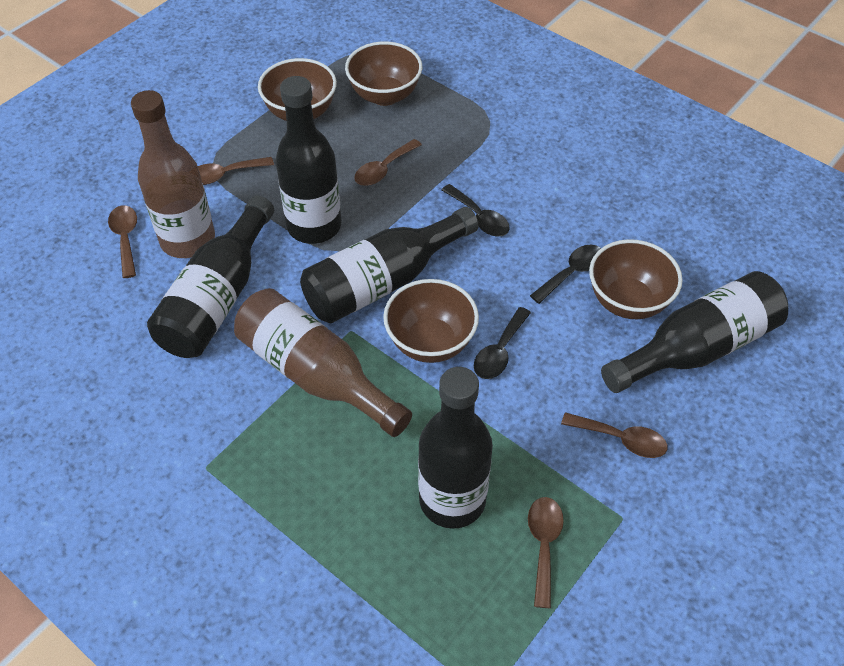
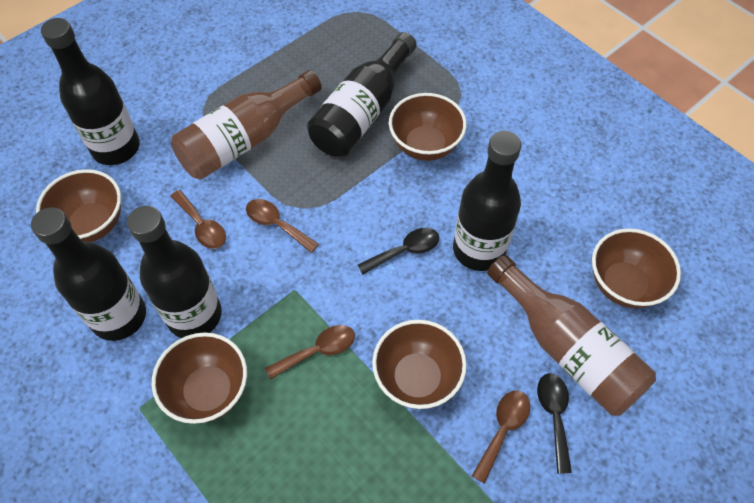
black spoon: [442,184,510,236] [474,307,531,379] [530,245,601,304] = 3 -> [358,228,439,274] [537,373,572,474] = 2
brown bowl: [258,58,337,121] [345,41,422,106] [383,279,479,363] [589,239,683,319] = 4 -> [36,169,121,242] [152,332,247,424] [372,320,467,409] [389,93,467,161] [592,228,681,308] = 5
brown spoon: [108,206,137,278] [198,157,274,185] [354,139,422,186] [528,497,564,608] [561,412,668,458] = 5 -> [171,190,226,249] [246,199,319,253] [265,325,355,380] [472,390,530,484] = 4

